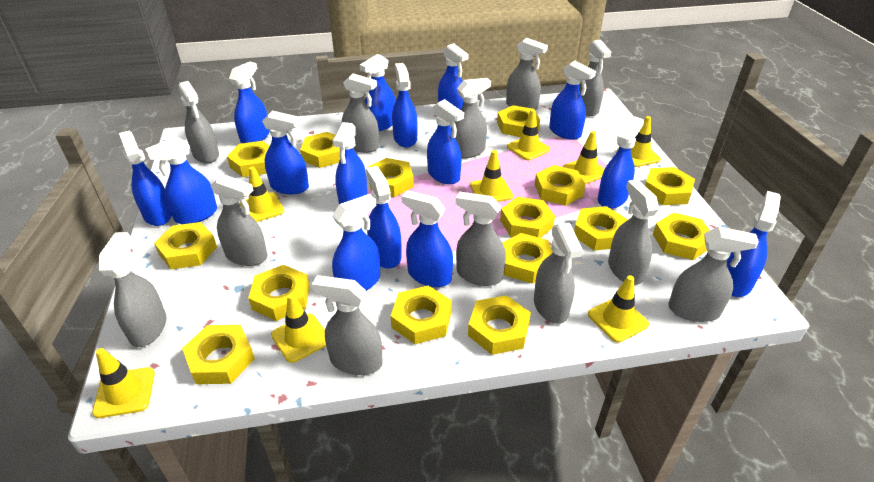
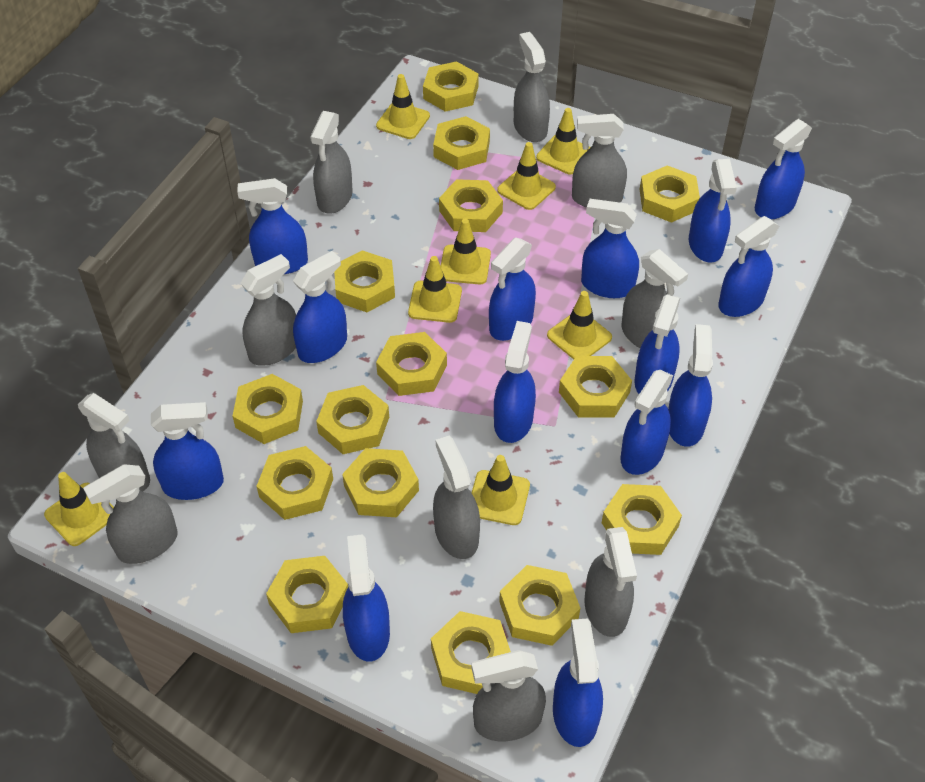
blue spray bottle: [119,131,172,226] [145,136,217,224] [229,62,270,143] [262,111,309,194] [332,122,368,204] [332,194,380,291] [360,54,396,131] [366,166,402,269] [392,63,417,147] [401,190,453,287] [427,99,464,184] [438,43,469,110] [549,61,596,140] [598,116,644,209] [727,191,781,297] = 15 -> [151,402,224,500] [237,178,308,274] [293,251,347,363] [343,534,390,662] [489,237,536,341] [494,321,536,443] [553,619,603,747] [581,199,639,298] [620,370,673,475] [634,294,680,394] [668,324,713,447] [689,159,737,263] [719,216,779,317] [755,119,812,219] = 14
grey spray bottle: [99,232,166,347] [179,81,219,163] [211,174,267,266] [312,275,383,375] [342,73,379,153] [451,78,491,158] [456,192,506,286] [506,38,548,110] [534,223,583,324] [579,40,611,116] [608,179,659,285] [668,227,759,322] = 12 -> [78,393,150,492] [83,464,178,564] [240,254,296,366] [310,111,353,214] [433,436,480,559] [472,650,546,741] [514,32,550,142] [572,114,627,208] [585,527,637,637] [622,249,688,348] = 10

